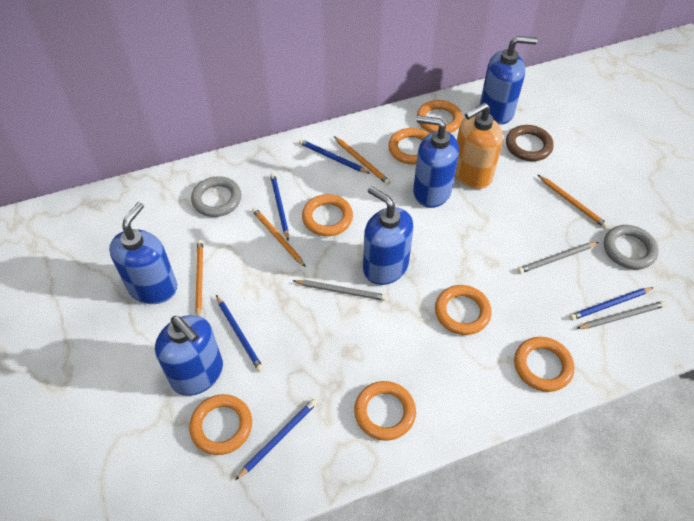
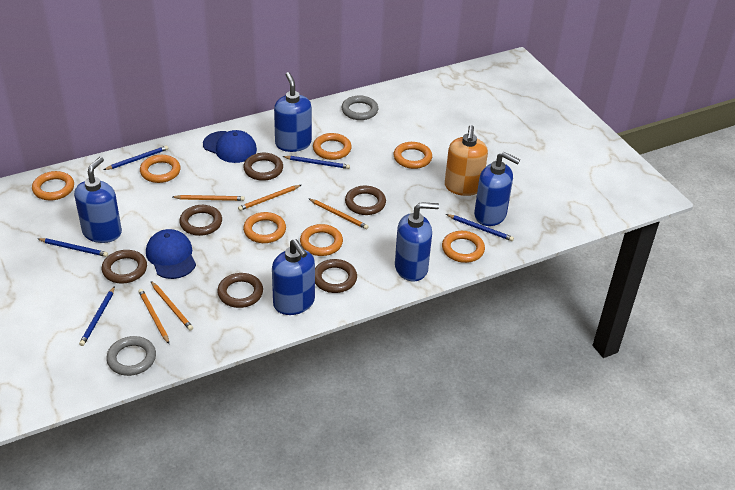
blue cap: none = 0 -> [146,229,196,279] [203,130,257,163] = 2
brown ring: [506,125,554,161] = 1 -> [102,250,147,283] [179,205,222,236] [217,273,263,308] [243,153,283,181] [315,259,357,293] [345,186,386,215] = 6
grey pencil: [293,280,387,301] [518,242,599,273] [576,301,666,329] = 3 -> none = 0
orange pencil: [195,240,203,316] [252,208,306,267] [334,136,390,185] [537,174,608,228] = 4 -> [138,289,169,344] [151,281,193,331] [173,195,245,201] [238,185,301,211] [308,198,369,229] = 5

